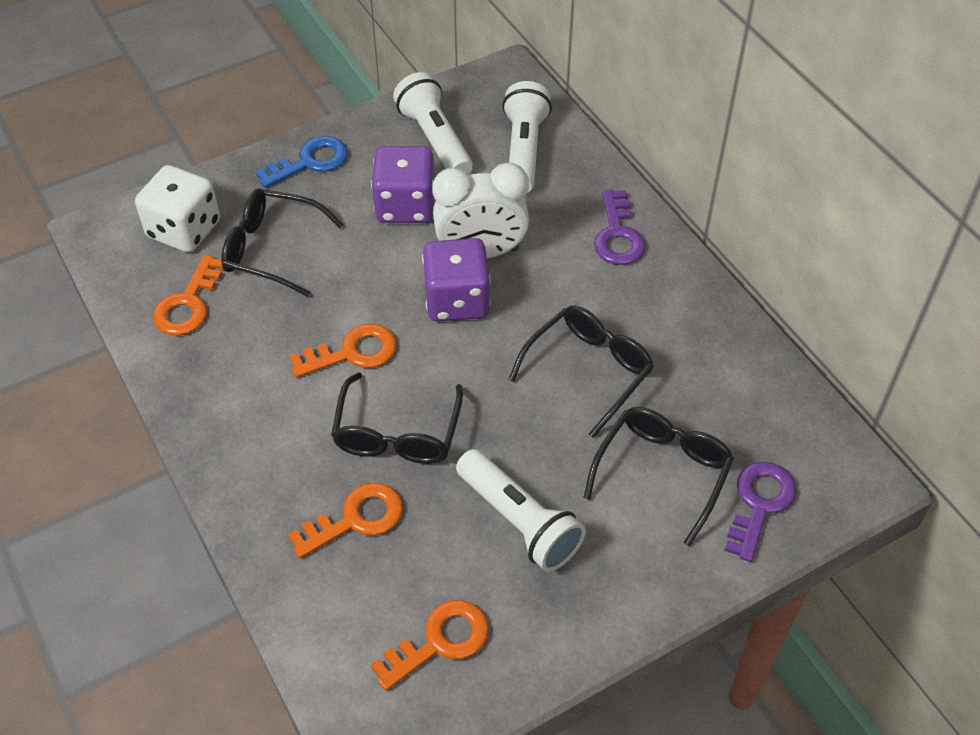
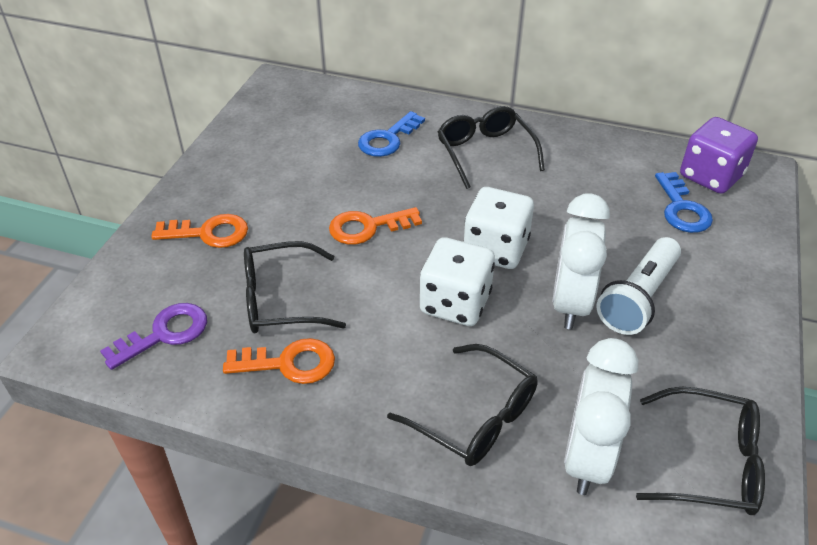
blue key: [255,136,348,188] = 1 -> [358,111,425,157] [655,172,713,233] = 2
orange key: [153,255,223,336] [288,483,403,558] [290,324,397,378] [371,600,489,691] = 4 -> [151,214,248,248] [223,338,335,384] [329,207,422,245] = 3
purple dice: [371,146,435,223] [422,238,491,322] = 2 -> [680,117,758,194] = 1
purple key: [594,189,645,265] [724,461,797,562] = 2 -> [100,303,207,370] = 1
white clock: [432,162,529,258] = 1 -> [552,193,610,330] [564,338,638,495] = 2
white dice: [135,165,220,253] = 1 -> [420,237,495,326] [464,187,534,269] = 2
white flashlight: [393,72,473,174] [456,449,586,572] [502,81,552,193] = 3 -> [596,237,681,335] = 1

